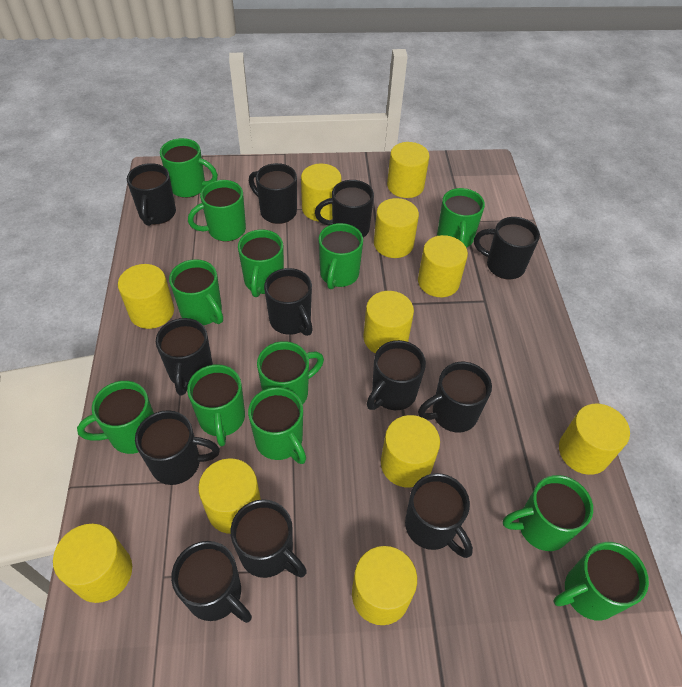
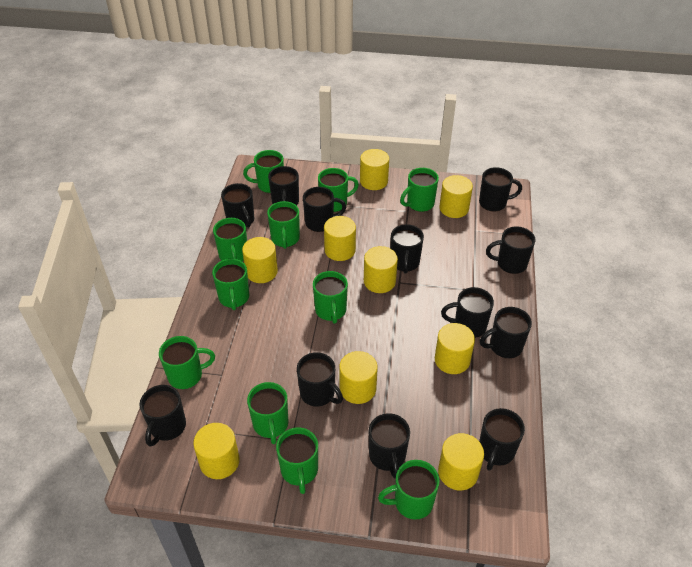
green mug: [77,381,154,454] [160,138,218,198] [169,259,223,325] [187,364,245,446] [188,180,246,241] [238,229,284,297] [248,387,306,464] [257,341,324,405] [319,223,363,289] [437,188,485,247] [503,475,593,551] [554,542,649,621] = 12 -> [159,336,215,389] [212,259,249,310] [213,218,247,262] [243,150,284,193] [247,382,289,444] [267,201,300,249] [276,427,318,494] [313,271,348,324] [318,168,359,212] [378,460,440,519] [400,168,439,212] = 11
yellow cylinder: [53,524,132,603] [118,264,174,329] [198,458,261,534] [301,164,342,221] [352,546,417,625] [363,291,414,354] [374,198,419,258] [381,415,440,488] [387,142,429,198] [418,235,468,297] [559,404,630,475] = 11 -> [193,423,240,479] [242,237,278,283] [324,216,356,261] [339,351,378,404] [360,149,389,190] [364,246,398,293] [435,323,475,374] [438,433,484,491] [440,175,473,218] = 9

